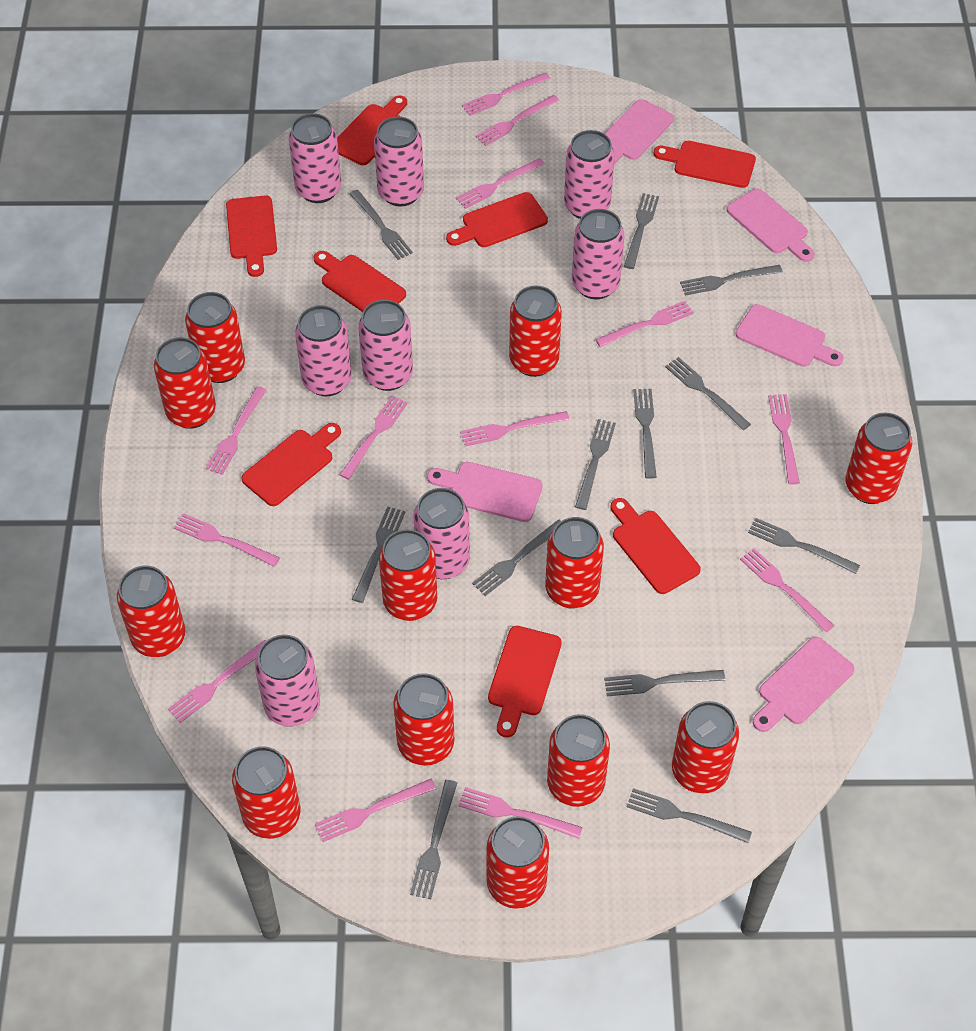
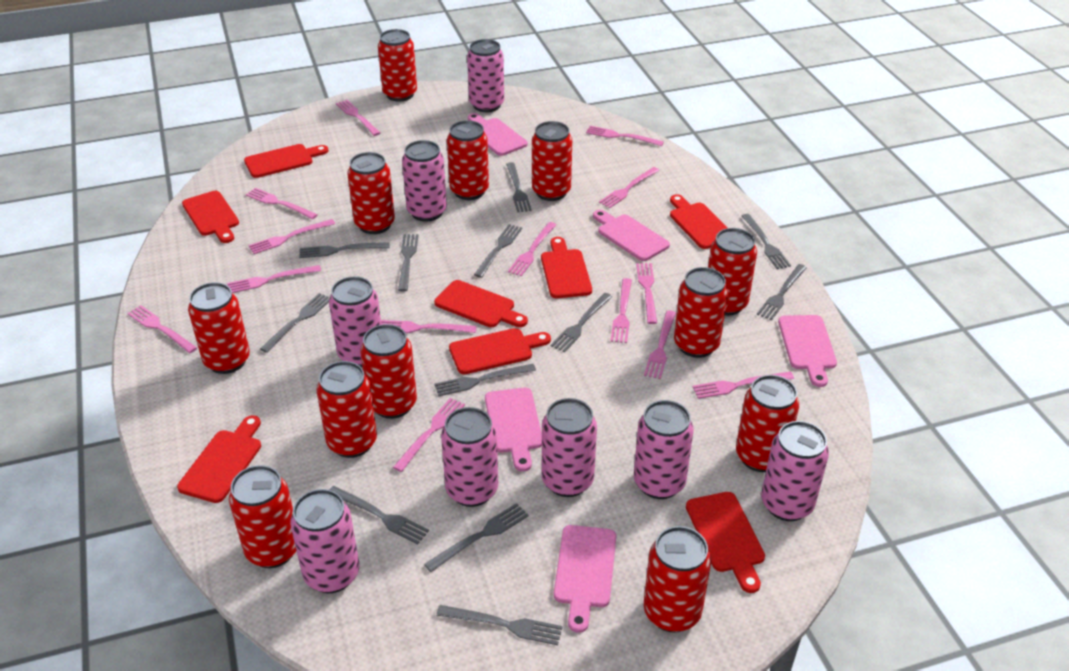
pink fork: [168,640,267,723] [174,513,280,567] [206,386,267,475] [315,778,436,842] [340,396,408,480] [456,158,545,209] [458,787,583,839] [460,411,570,447] [462,73,550,116] [475,95,559,146] [595,301,694,347] [740,548,834,632] [768,394,800,484] = 13 -> [127,305,197,353] [227,265,321,293] [246,188,318,219] [248,219,335,254] [336,100,380,136] [381,320,477,333] [393,398,465,472] [508,222,556,276] [586,126,664,146] [599,167,659,208] [610,278,632,343] [636,263,657,324] [644,311,676,379] [692,372,794,399] = 14

